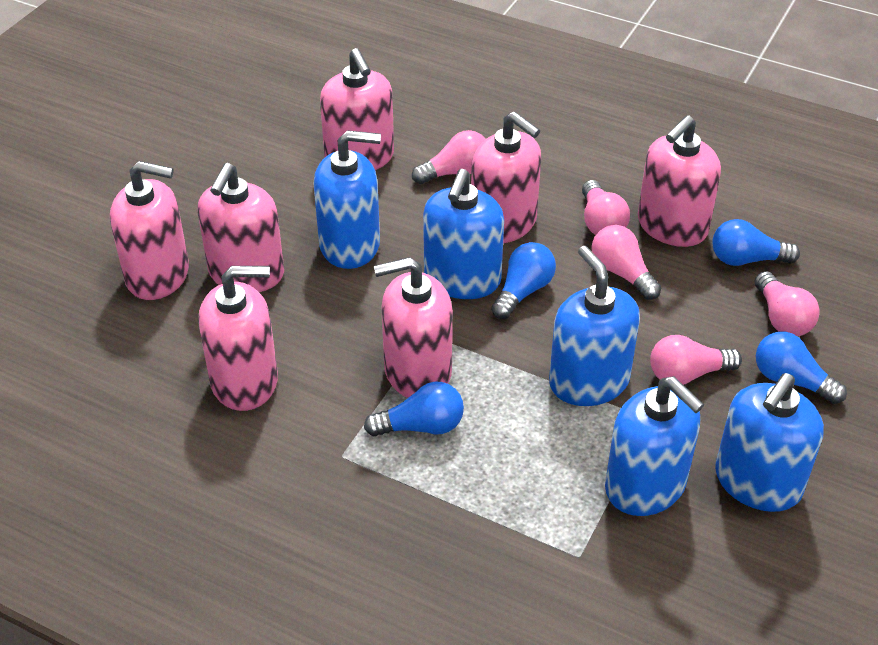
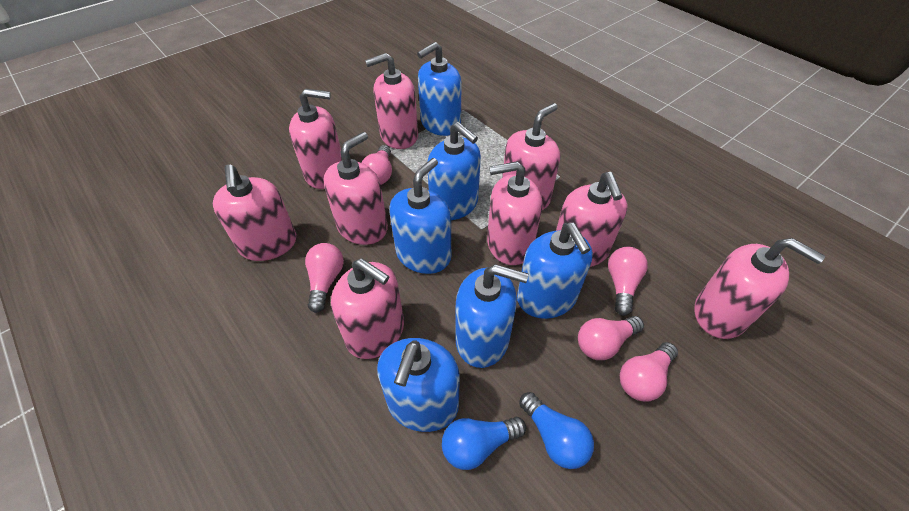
blue light bulb: [364,382,464,437] [491,242,556,319] [713,219,800,266] [756,332,847,404] = 4 -> [442,417,526,470] [519,392,594,469] = 2
blue soap dispenser: [314,130,381,269] [423,169,504,299] [549,246,640,406] [605,376,704,516] [715,373,824,512] = 5 -> [377,338,460,432] [389,158,451,274] [417,42,462,136] [428,122,481,220] [456,264,529,368] [517,223,593,319] = 6
pink soap dispenser: [110,161,189,300] [198,163,284,292] [198,266,278,411] [320,48,394,170] [374,257,453,398] [471,112,541,243] [638,115,721,247] = 7 -> [213,164,296,261] [289,89,342,189] [323,132,388,245] [331,258,404,359] [365,53,418,149] [487,161,542,265] [502,103,560,210] [556,172,627,267] [694,238,825,339] = 9

